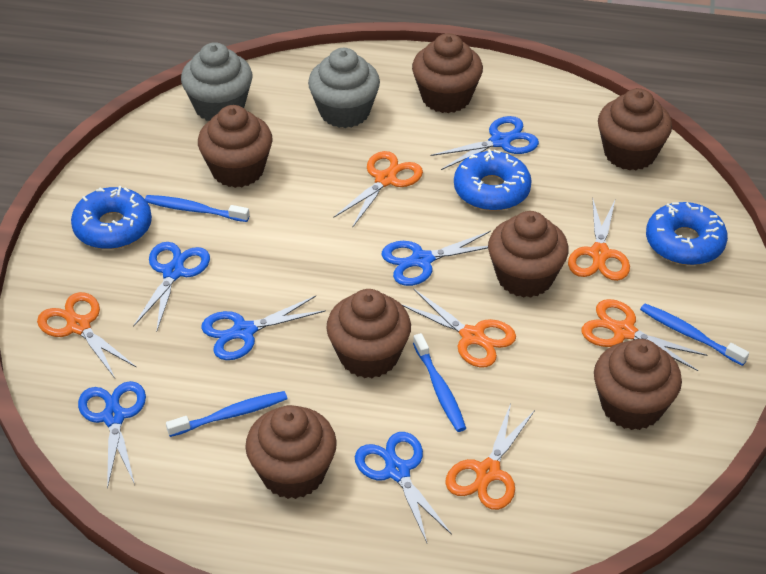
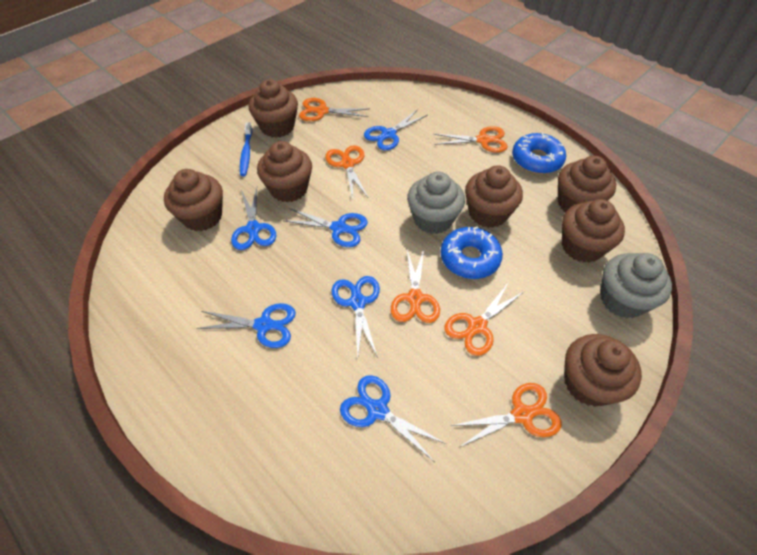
blue donut: [71,186,152,249] [454,149,532,211] [646,202,728,265] = 3 -> [440,226,503,279] [512,132,566,174] = 2
blue toothbrush: [145,195,249,222] [166,391,288,437] [413,333,466,432] [640,303,749,366] = 4 -> [240,122,252,176] = 1

